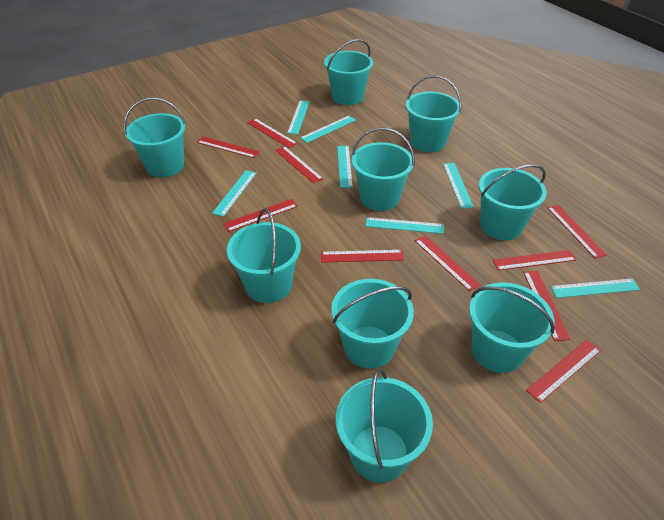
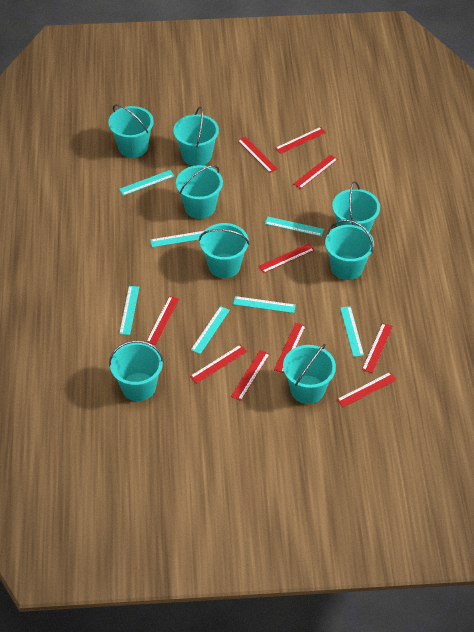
turquoise bucket: [124,97,186,177] [227,209,301,303] [324,39,373,105] [331,279,414,369] [336,369,433,483] [352,127,415,211] [406,75,462,152] [469,282,555,373] [479,164,547,240] = 9 -> [108,104,154,158] [109,341,164,401] [173,106,219,166] [176,165,223,219] [199,223,249,278] [283,344,336,404] [325,220,374,280] [332,181,380,233] = 8

